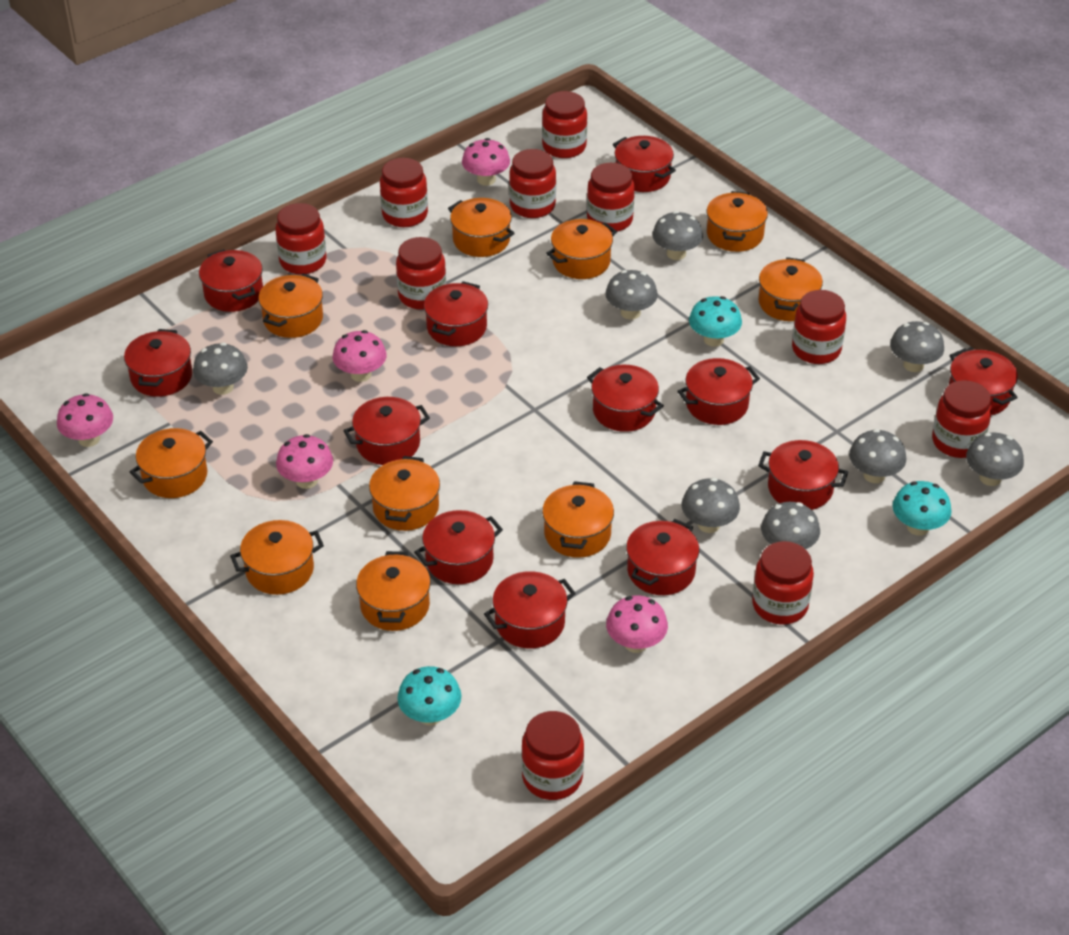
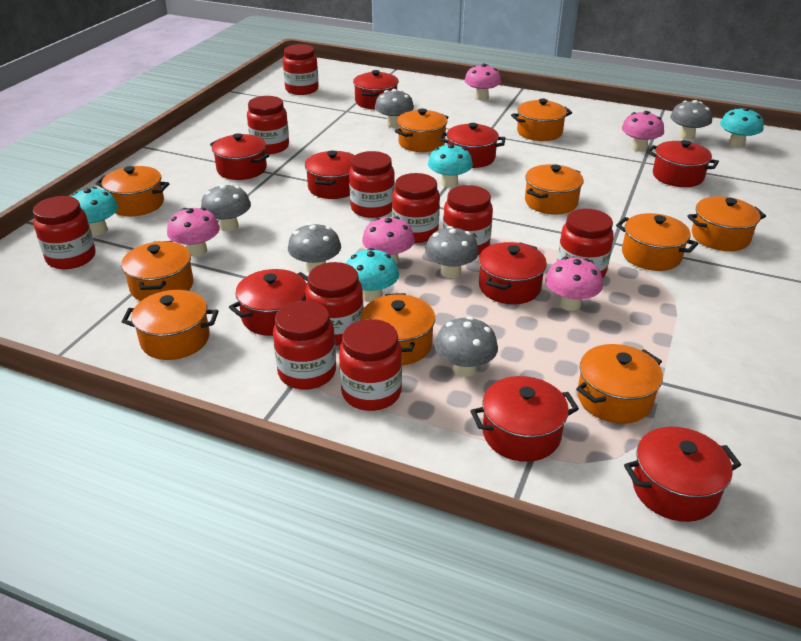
grey mushroom: [193,343,248,395] [605,270,658,320] [652,211,703,260] [682,478,740,533] [761,502,820,549] [849,429,907,483] [890,321,944,372] [966,433,1024,486] = 8 -> [201,184,251,231] [288,223,341,273] [375,89,414,128] [425,226,479,278] [435,316,498,377] [670,100,712,140] = 6
red pot: [124,329,192,397] [199,249,263,312] [343,397,430,465] [414,510,503,584] [424,281,488,346] [484,571,576,649] [587,365,664,432] [613,136,676,192] [626,519,699,595] [677,358,760,425] [758,440,848,510] [949,348,1018,415] = 12 -> [210,133,270,180] [229,269,308,336] [305,151,355,199] [353,70,399,109] [439,123,505,168] [471,376,579,462] [479,242,547,304] [624,427,741,522] [647,140,719,187] = 9
turquoise mushroom: [397,666,462,726] [689,296,742,347] [893,481,951,536] = 3 -> [71,187,118,235] [346,248,399,302] [428,143,473,188] [720,107,764,148] = 4

